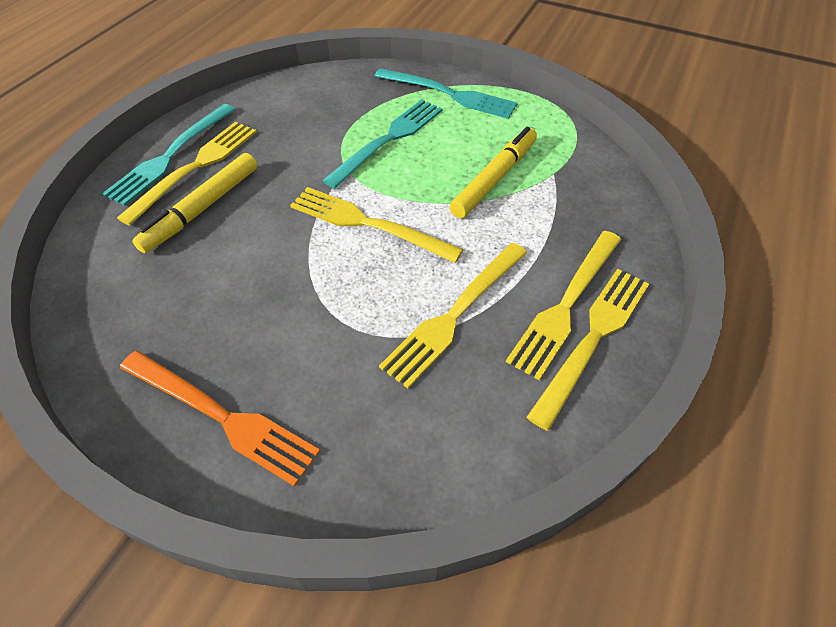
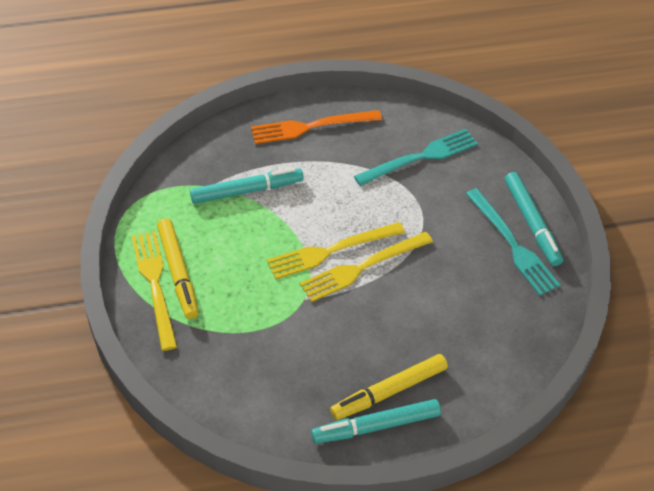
turquoise fork: [102,104,236,206] [322,99,443,189] [375,68,518,119] = 3 -> [354,129,478,186] [466,188,560,296] = 2
turquoise marker: none = 0 -> [190,168,303,204] [311,399,441,444] [505,172,563,266] = 3
yellow fork: [117,122,257,226] [290,187,464,263] [379,243,527,389] [506,231,621,380] [527,269,649,431] = 5 -> [132,231,177,351] [267,222,405,280] [300,232,433,302] = 3

